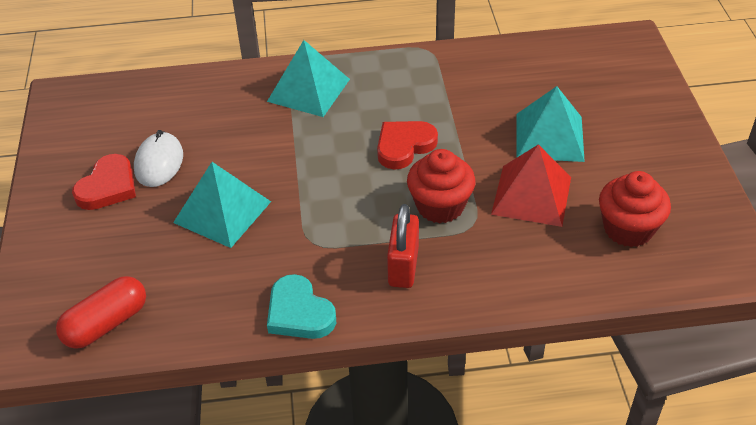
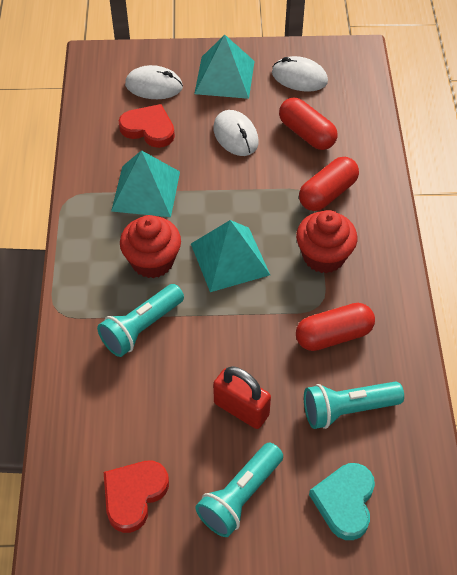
red capsule: [56,276,146,349] = 1 -> [279,97,337,150] [296,303,375,351] [299,157,359,211] = 3
red pyramid: [491,144,571,227] = 1 -> none = 0
turquoise flashlight: none = 0 -> [97,284,184,357] [195,443,283,537] [304,382,404,429] = 3
white mouse: [134,130,183,187] = 1 -> [125,65,183,99] [213,110,259,156] [272,56,328,92] = 3

